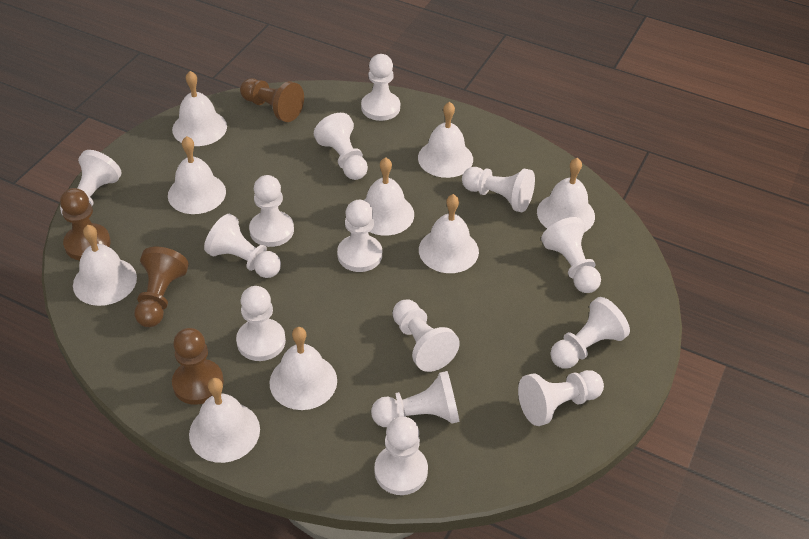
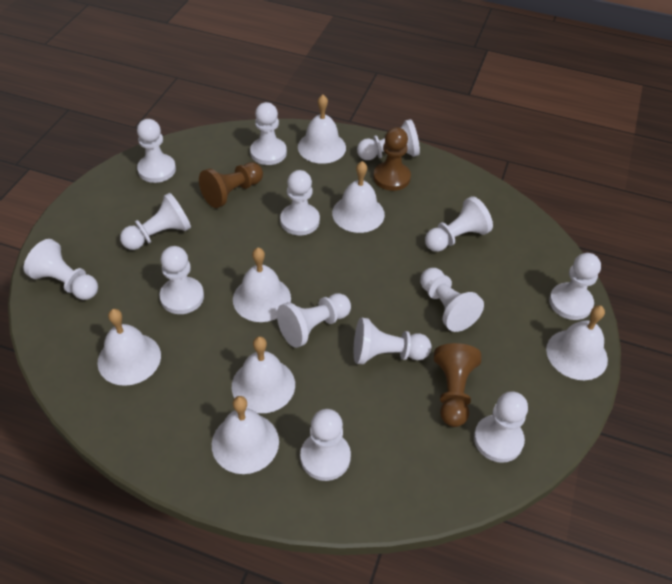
brown pawn: [60,188,111,260] [135,247,189,327] [172,328,224,405] [240,78,304,122] = 4 -> [199,162,263,208] [373,127,411,191] [434,343,482,427] = 3
white bell: [73,225,137,306] [168,136,226,214] [172,71,227,146] [189,378,260,463] [269,327,337,410] [364,157,414,236] [418,102,473,178] [419,194,479,273] [537,158,595,232] = 9 -> [97,309,161,386] [212,396,279,474] [232,336,295,413] [233,248,291,322] [298,95,346,164] [332,161,385,233] [546,305,608,380] = 7

